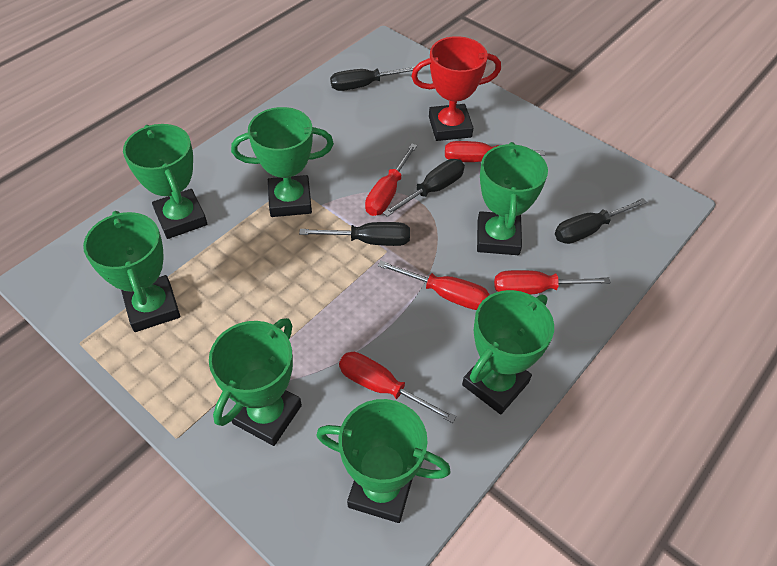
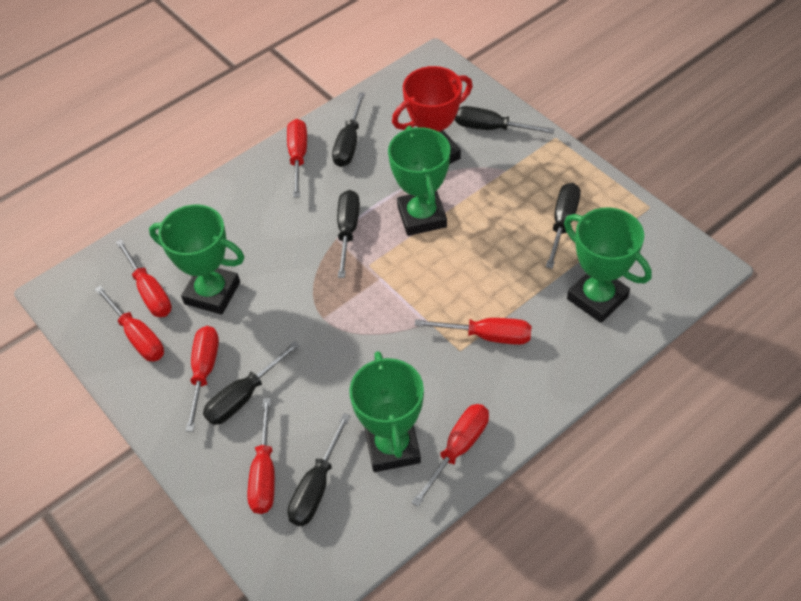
black screwdriver: [299,222,410,246] [330,66,416,91] [383,159,465,217] [555,198,647,244] = 4 -> [203,341,300,425] [287,413,351,526] [332,92,365,167] [337,190,360,278] [455,106,555,134] [546,183,581,269] = 6
green trophy: [83,211,180,332] [123,124,207,239] [209,318,302,446] [231,107,334,217] [316,399,451,523] [462,290,554,414] [477,142,548,255] = 7 -> [149,205,244,315] [349,351,424,472] [388,126,451,236] [564,207,652,323] = 4
red screwdriver: [339,352,457,423] [365,144,417,216] [378,260,490,310] [445,141,545,162] [494,270,611,295] = 5 -> [94,285,164,361] [116,239,172,317] [186,326,219,432] [247,398,275,514] [287,119,307,198] [411,404,489,507] [415,318,531,345] = 7

